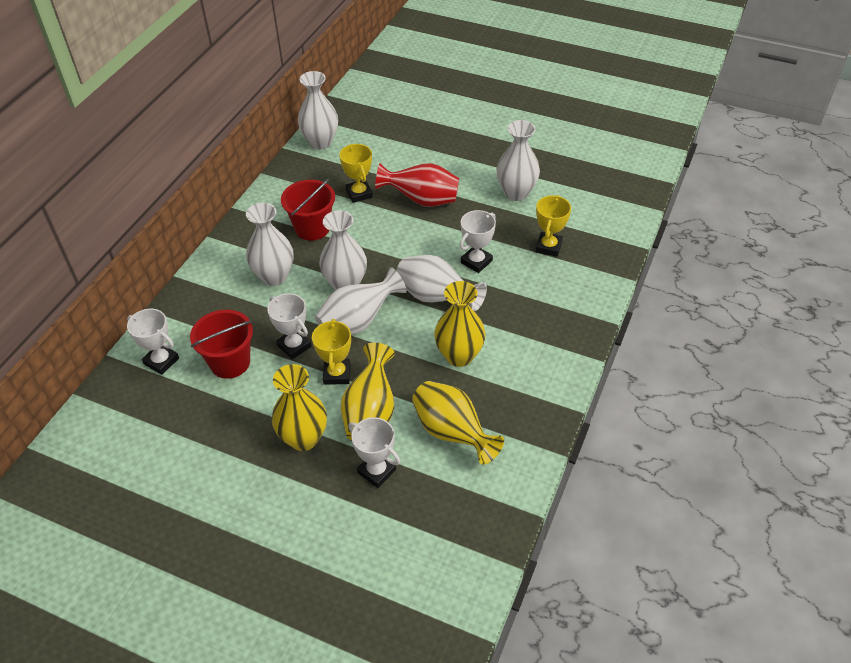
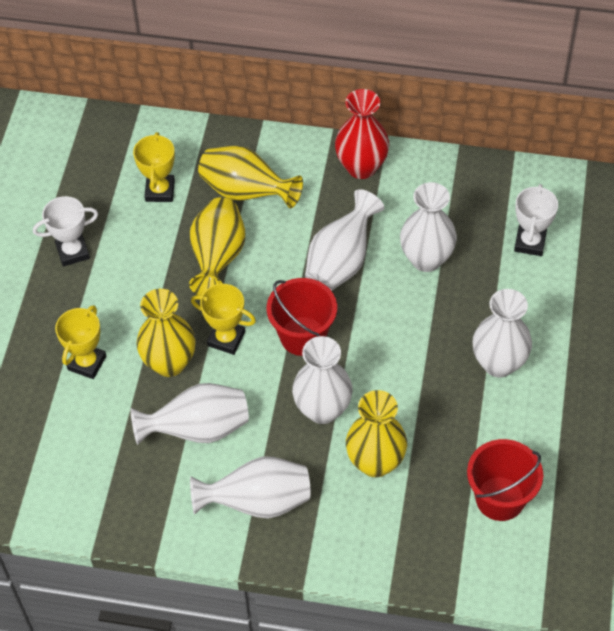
white trophy: [127,309,179,375] [267,293,312,359] [348,417,400,488] [460,210,496,273] = 4 -> [33,196,98,267] [514,184,558,256] = 2

